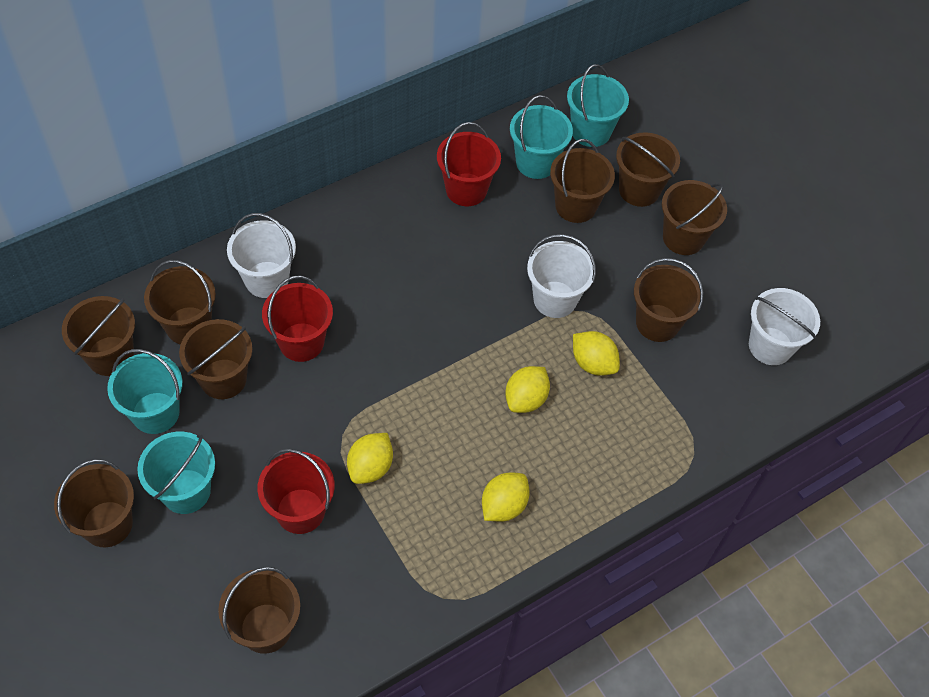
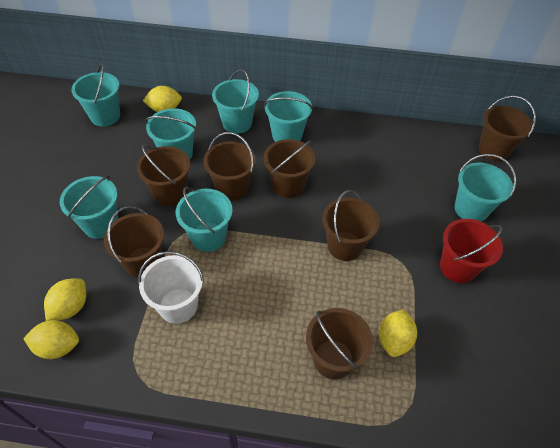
brown bucket: [54,459,134,547] [62,296,135,376] [144,260,216,345] [179,319,252,399] [218,567,300,654] [550,139,615,223] [616,132,680,207] [634,258,704,342] [662,180,727,255] = 9 -> [104,206,164,278] [137,145,190,206] [203,132,256,201] [264,139,315,198] [306,308,373,379] [322,190,380,261] [479,95,536,161] = 7
red bucket: [257,449,335,534] [262,275,333,362] [437,122,501,206] = 3 -> [440,219,503,283] = 1
turquoise bucket: [107,349,183,434] [137,432,215,514] [510,95,573,179] [567,64,629,147] = 4 -> [60,176,118,239] [71,63,120,126] [145,108,197,159] [176,187,233,252] [212,69,259,134] [264,91,313,142] [454,154,516,222] = 7
white bucket: [227,213,296,298] [527,234,596,318] [749,288,820,365] = 3 -> [138,251,204,324] = 1

